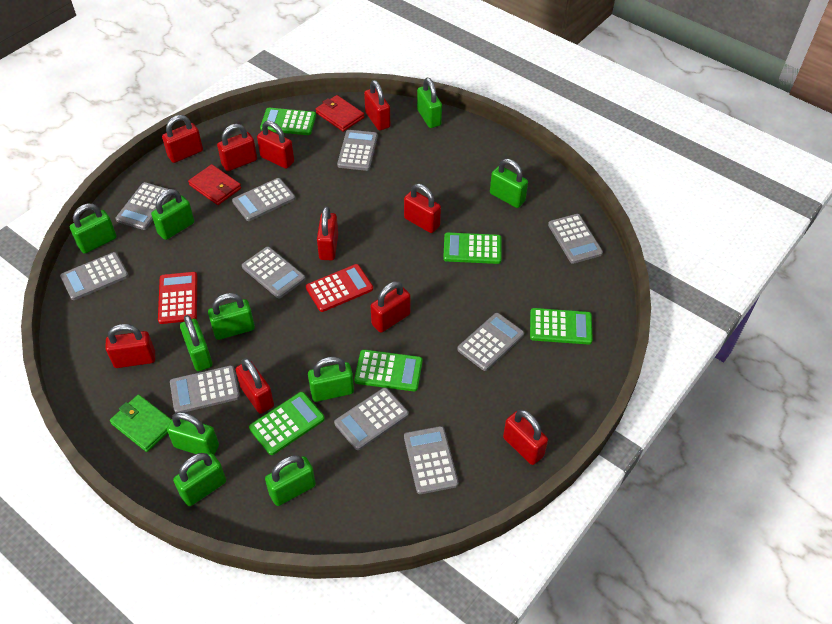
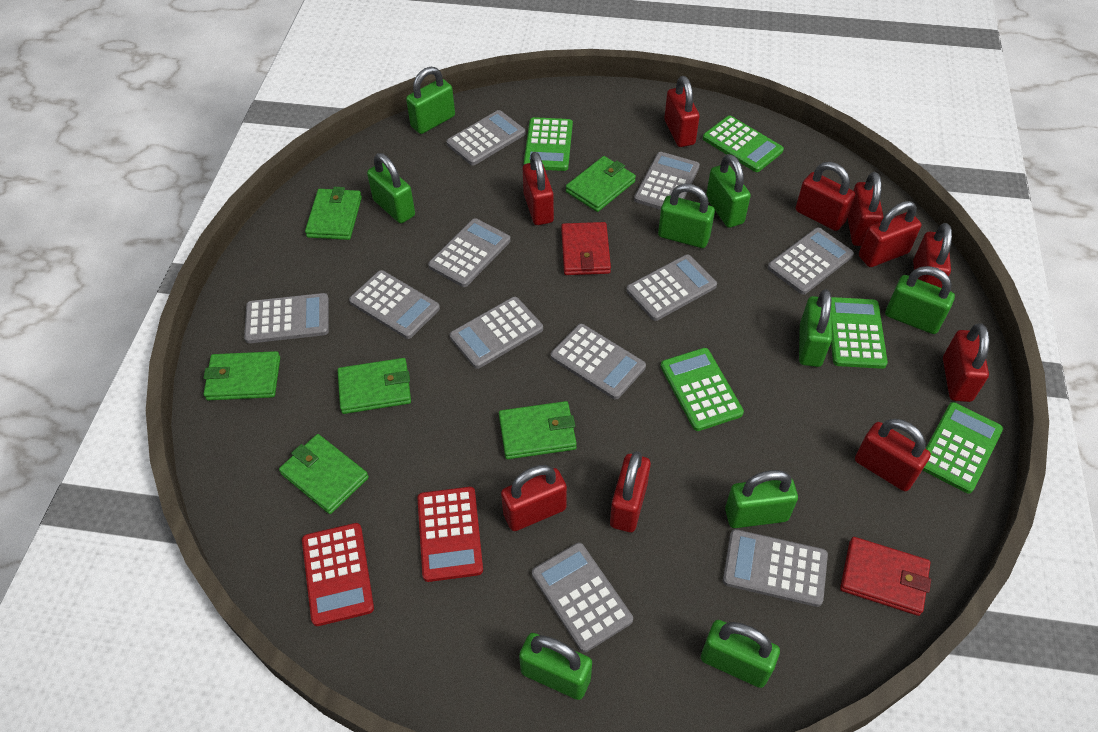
green padlock: [70,204,117,254] [151,189,194,240] [167,412,219,455] [173,453,226,506] [180,315,212,371] [208,293,255,340] [265,455,316,506] [308,356,354,402] [417,78,442,128] [490,159,528,208] = 10 -> [367,153,415,223] [406,67,455,134] [519,633,592,700] [658,184,715,248] [701,620,780,688] [706,154,751,228] [725,470,798,528] [799,289,832,367] [885,266,955,334] = 9
green wallet: [110,395,172,452] = 1 -> [203,351,280,400] [279,434,369,514] [305,187,362,240] [337,358,411,414] [499,401,577,459] [566,156,636,212] = 6
grey calculator: [60,252,129,300] [116,182,172,230] [170,365,240,413] [232,178,295,221] [242,247,305,298] [334,387,409,450] [337,130,378,171] [404,426,459,494] [457,313,524,371] [548,214,603,264] = 10 -> [244,293,329,343] [349,270,440,339] [428,218,511,287] [446,110,526,165] [450,297,543,369] [532,543,633,652] [550,324,646,400] [626,254,717,321] [634,152,700,210] [723,529,828,607] [768,227,854,295] = 11

